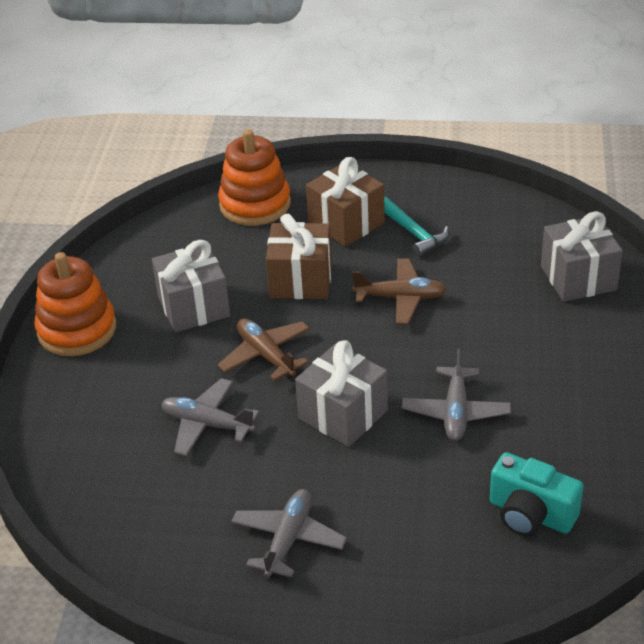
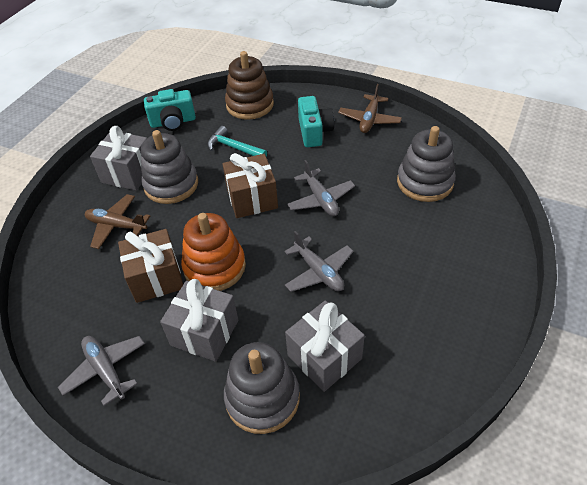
brown stacking toy: none = 0 -> [225,51,274,120] = 1
grey stacking toy: none = 0 -> [141,130,198,204] [224,342,300,434] [397,126,456,202] = 3
orange stacking toy: [34,252,116,356] [218,129,291,226] = 2 -> [181,213,246,291] = 1
turquoise camera: [490,452,583,536] = 1 -> [144,89,196,131] [298,96,334,147] = 2

